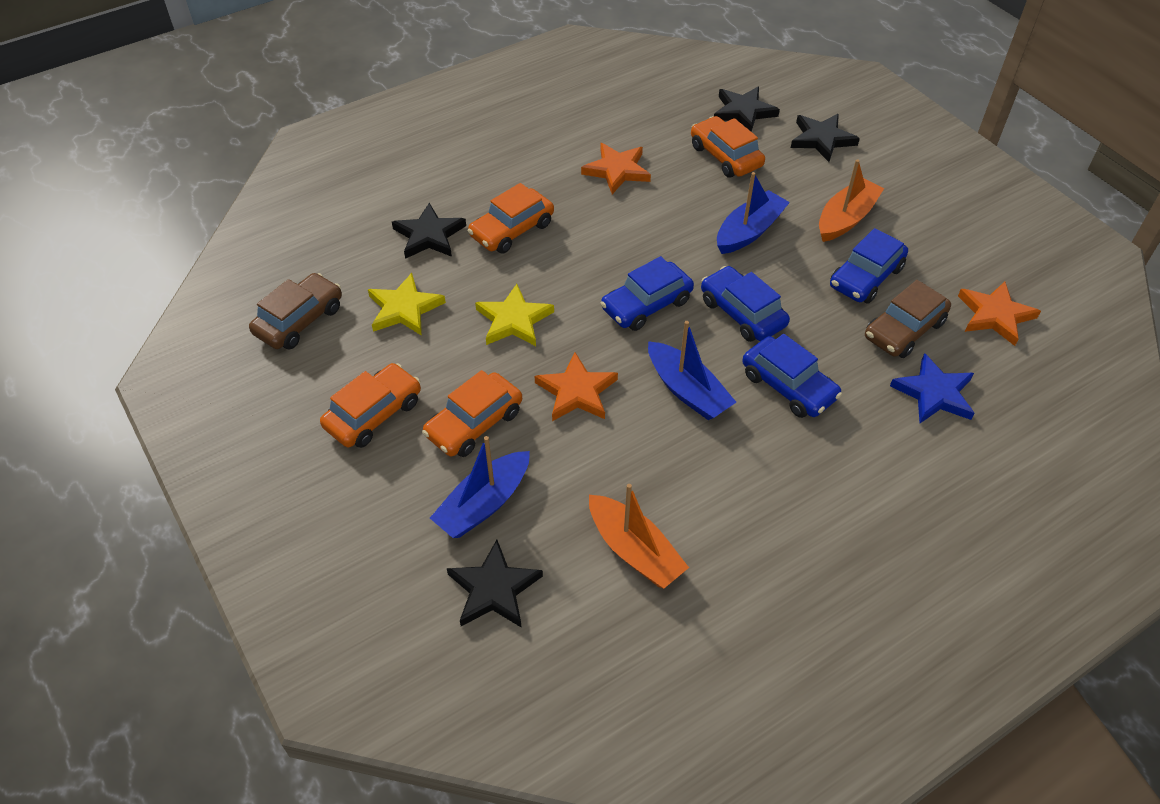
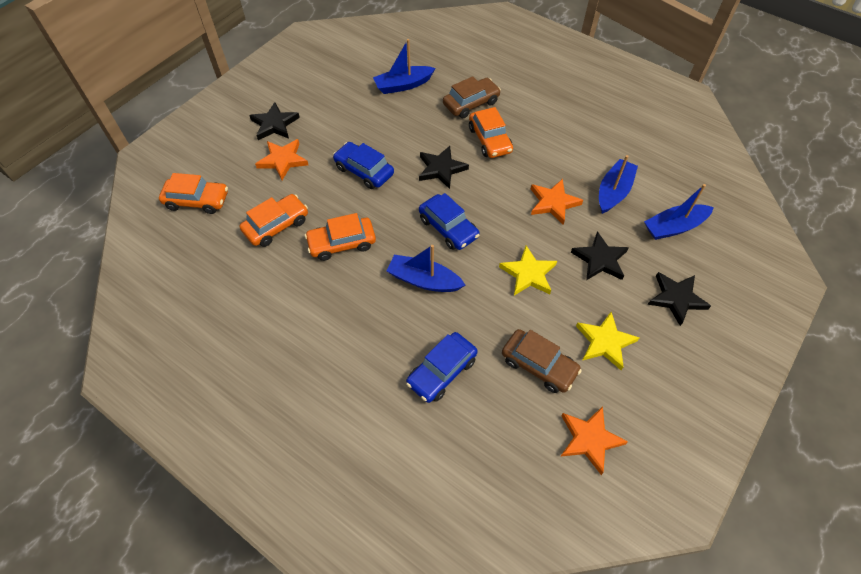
blue boat: [430,436,530,538] [648,321,736,420] [717,172,790,254] = 3 -> [373,39,435,94] [387,245,465,292] [599,155,638,214] [644,184,714,240] = 4
blue car: [600,256,694,331] [701,266,790,342] [742,334,842,418] [830,228,908,304] = 4 -> [333,142,394,189] [406,332,478,403] [419,193,480,250] = 3
blue star: [890,353,974,423] = 1 -> none = 0
orange boat: [589,484,689,588] [819,159,884,242] = 2 -> none = 0

